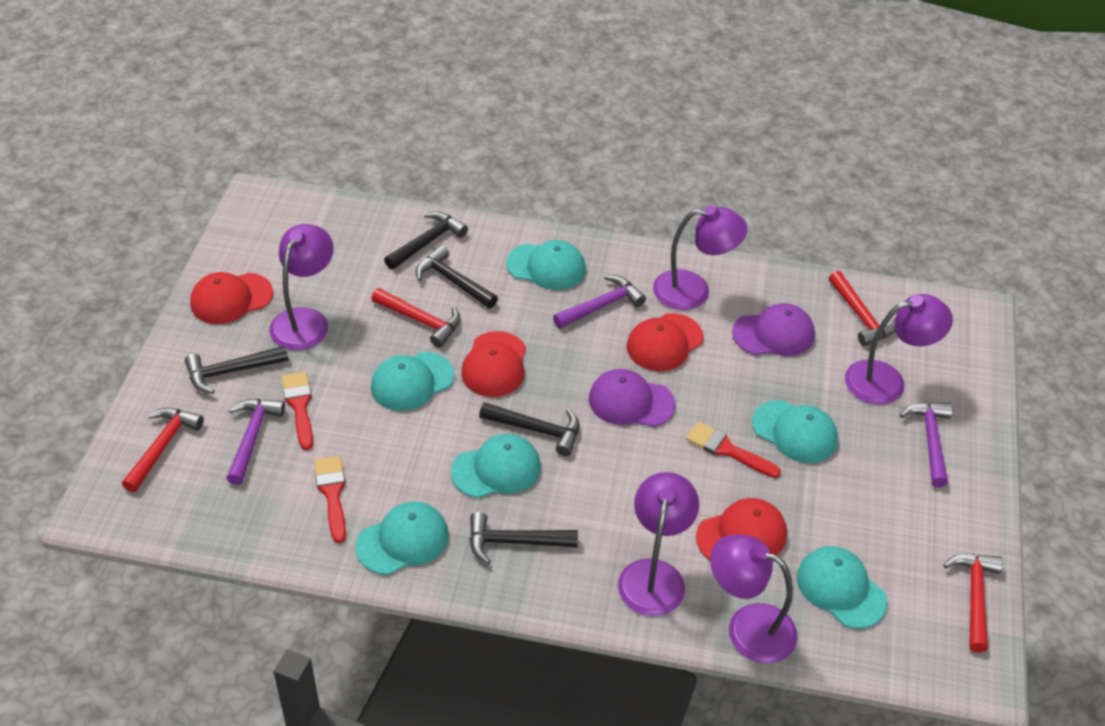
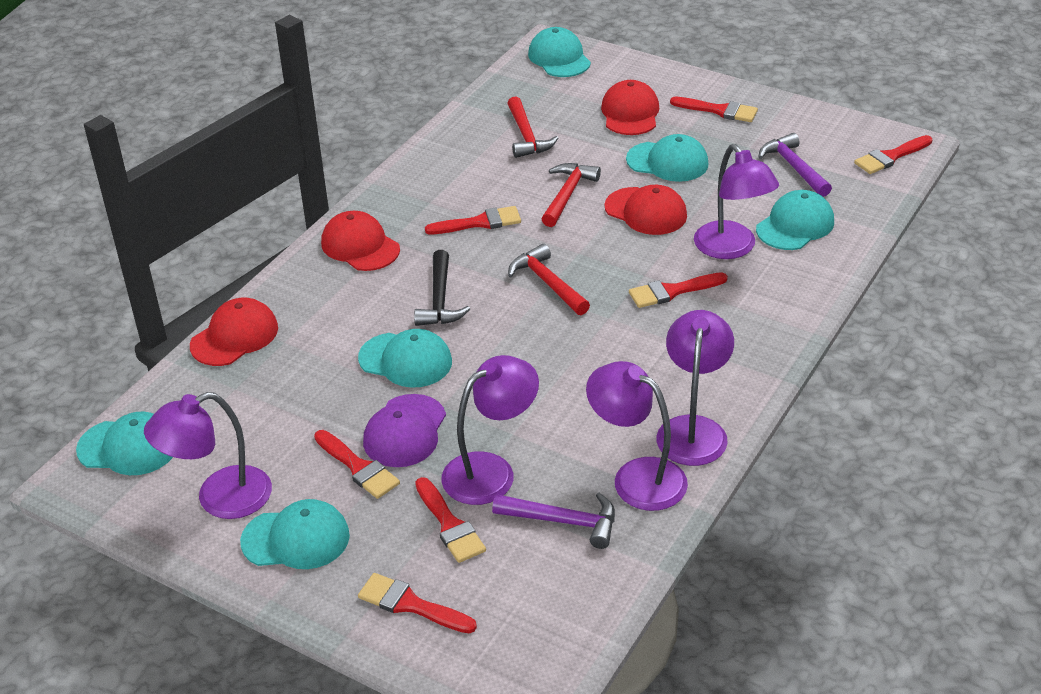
black hammer: [185,346,289,394] [384,211,468,270] [416,245,498,308] [470,512,578,564] [479,402,580,456] = 5 -> [414,250,470,326] = 1
purple cap: [589,369,676,427] [732,303,815,356] = 2 -> [363,394,446,467] = 1
purple hammer: [226,399,285,485] [553,275,646,329] [900,402,952,487] = 3 -> [492,492,615,549] [758,133,832,197] = 2
red brush: [281,371,313,450] [314,456,346,543] [686,422,781,478] = 3 -> [314,430,400,499] [358,573,477,633] [415,477,486,563] [425,206,521,234] [629,272,728,308] [670,97,758,122] [854,135,932,174] = 7
red hammer: [122,408,204,492] [371,288,461,347] [829,271,895,346] [944,554,1003,653] = 4 -> [507,96,558,158] [508,244,590,315] [542,163,601,227] = 3

